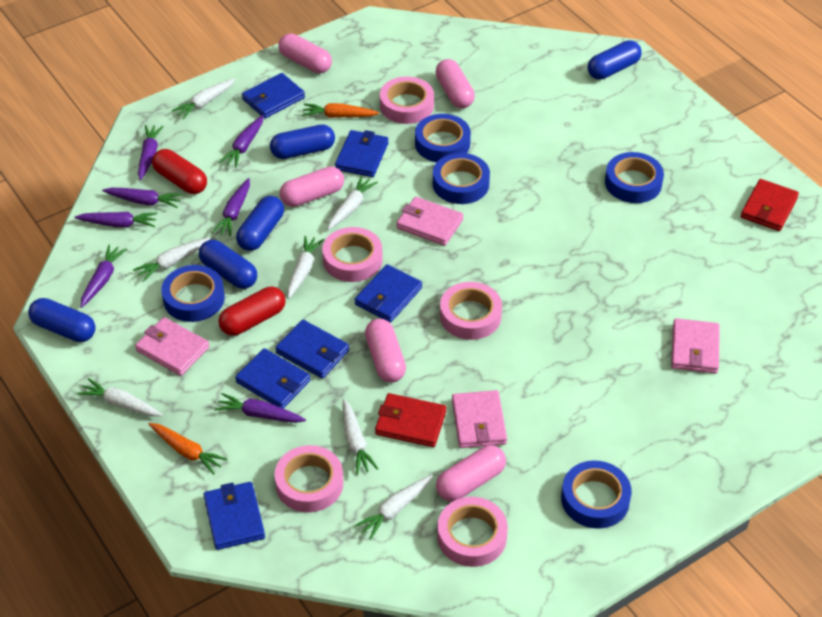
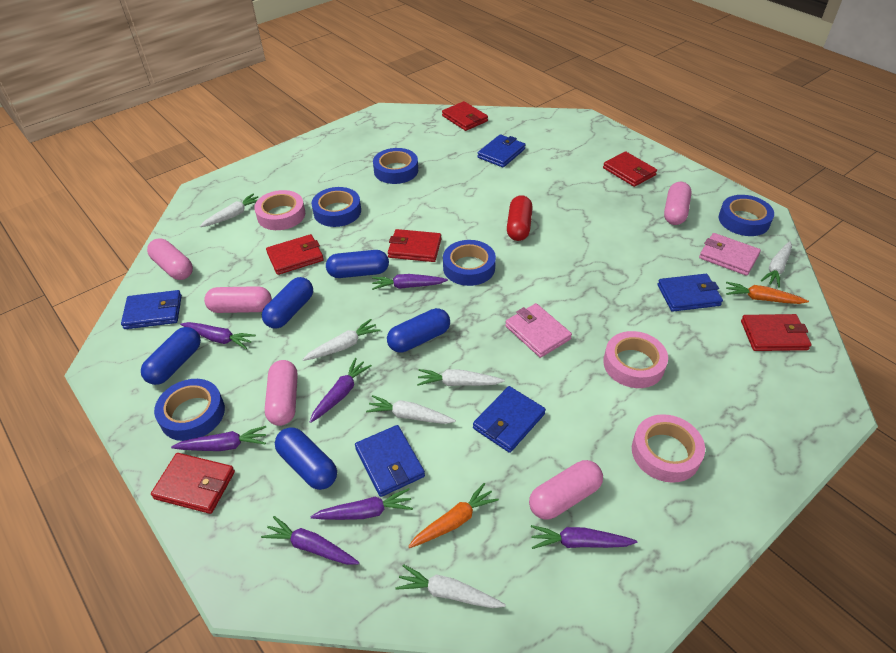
blue wallet: [203,482,265,550] [235,348,311,409] [242,73,305,119] [275,320,349,378] [335,130,388,177] [354,264,422,322] = 6 -> [121,290,182,329] [355,425,425,497] [473,386,546,453] [477,134,526,167] [658,274,723,312] = 5
pink tape: [275,445,343,512] [322,227,383,282] [380,76,434,124] [437,497,508,567] [440,282,502,340] = 5 -> [254,190,305,230] [603,331,668,388] [632,414,705,483] = 3
pink wallet: [135,317,210,376] [396,197,463,246] [452,390,507,448] [671,318,720,373] = 4 -> [505,303,572,358] [699,233,761,276] = 2
red capsule: [152,149,207,194] [219,287,286,336] = 2 -> [507,195,533,241] = 1
red wallet: [375,393,446,447] [741,179,799,231] = 2 -> [151,453,235,514] [266,234,324,275] [388,229,441,262] [442,101,488,131] [603,152,657,187] [741,314,811,351] = 6
white carrot: [77,378,163,416] [133,237,210,282] [172,78,236,120] [287,236,324,299] [327,176,378,230] [343,399,379,475] [355,475,432,540] = 7 -> [200,193,258,227] [302,319,380,361] [366,395,456,424] [395,564,506,608] [417,369,505,386] [761,241,792,288] = 6

